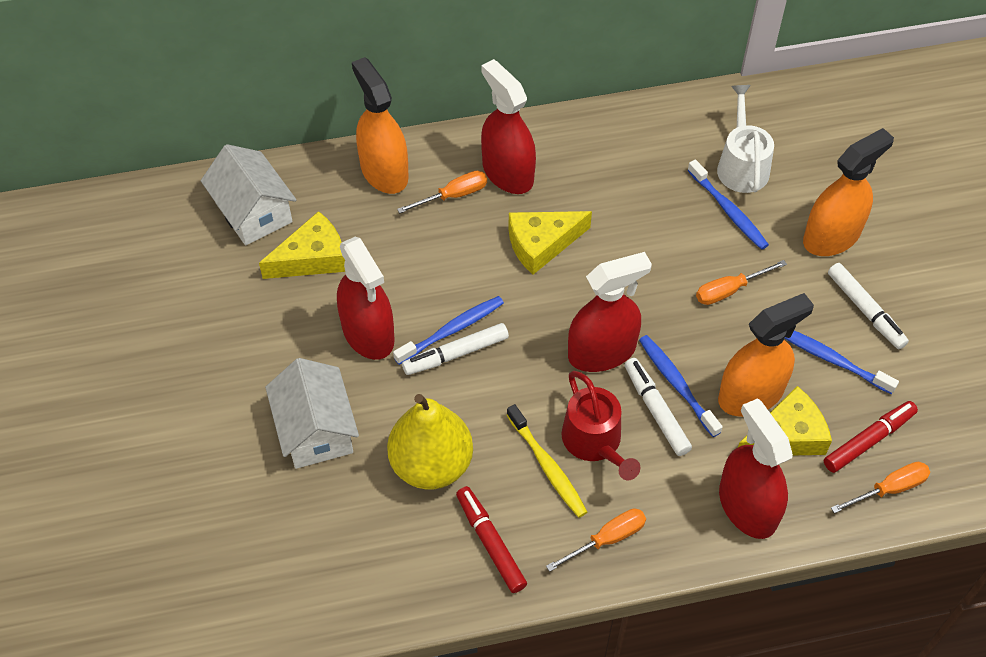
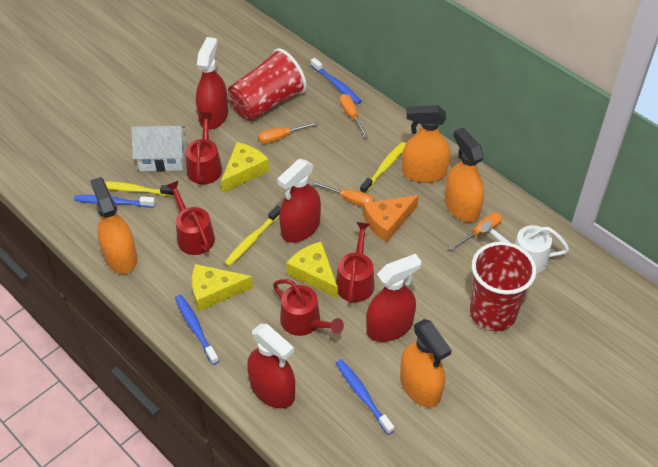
orange cheese: none = 0 -> [363,195,419,242] = 1
orange spray bottle: [352,57,409,194] [718,293,814,417] [803,128,894,256] = 3 -> [90,177,137,274] [400,319,452,407] [402,105,450,183] [445,128,484,222] = 4
red cup: none = 0 -> [228,48,307,121] [470,242,536,331] = 2
red marker: [456,486,527,593] [824,401,918,473] = 2 -> none = 0
red watering can: [561,371,640,480] = 1 -> [166,181,215,255] [186,112,222,184] [273,279,344,336] [336,222,374,303] = 4
white house: [201,144,296,246] [265,358,359,469] = 2 -> [131,125,186,172] = 1
white marker: [402,323,509,375] [624,358,692,456] [828,263,909,349] = 3 -> none = 0
yellow pear: [387,394,473,489] = 1 -> none = 0
yellow toothbrush: [507,404,587,518] = 1 -> [104,181,174,197] [224,206,281,266] [360,142,406,193] = 3

